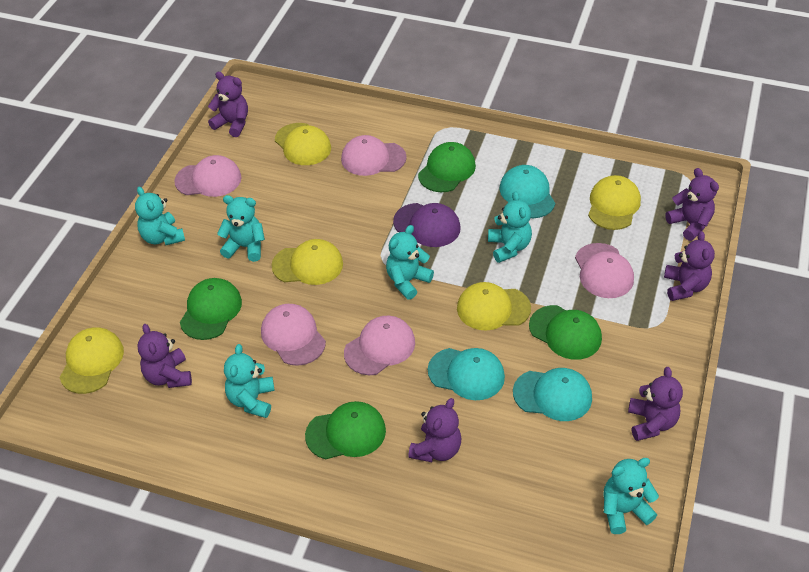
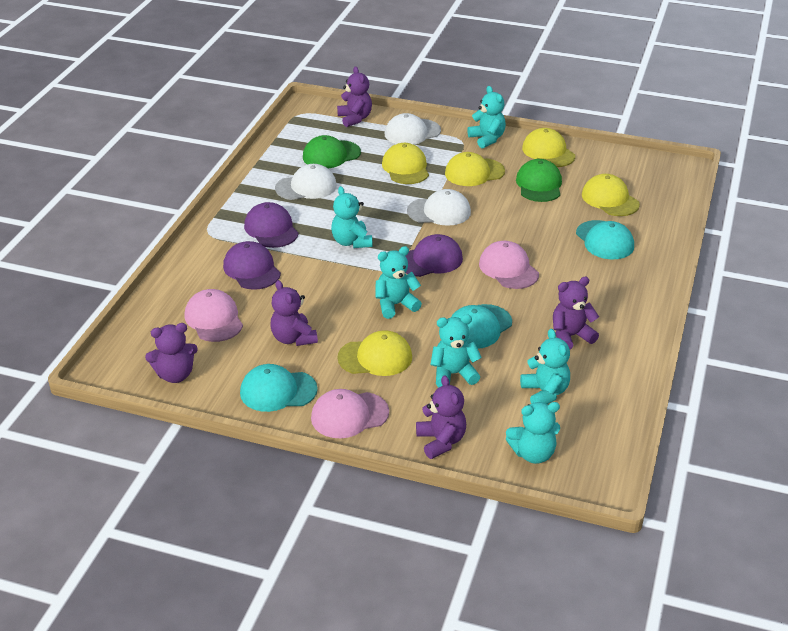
green cap: [180,278,242,340] [305,401,386,459] [418,142,476,192] [529,305,602,360] = 4 -> [303,135,361,169] [516,159,562,202] = 2
pink cap: [174,155,242,197] [261,304,326,366] [341,135,407,176] [344,316,415,375] [575,243,634,298] = 5 -> [184,289,243,342] [311,389,389,438] [479,241,539,289] = 3
purple cap: [393,203,461,247] = 1 -> [223,241,281,290] [244,202,299,248] [405,234,463,277] = 3
purple teddy bear: [137,324,192,388] [208,72,248,137] [408,398,461,462] [628,367,683,441] [664,231,715,301] [665,168,719,241] = 6 -> [145,323,198,383] [270,280,318,346] [337,66,372,127] [416,375,466,459] [553,277,599,349] = 5
white cap: none = 0 -> [275,164,337,200] [385,113,441,145] [407,189,471,226] = 3

